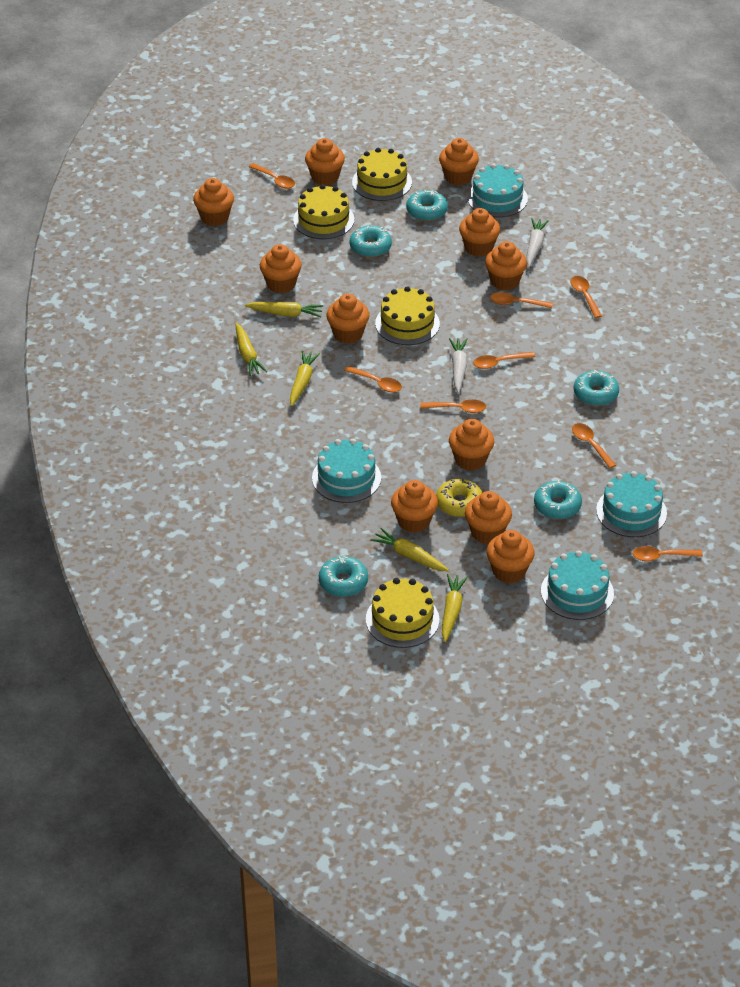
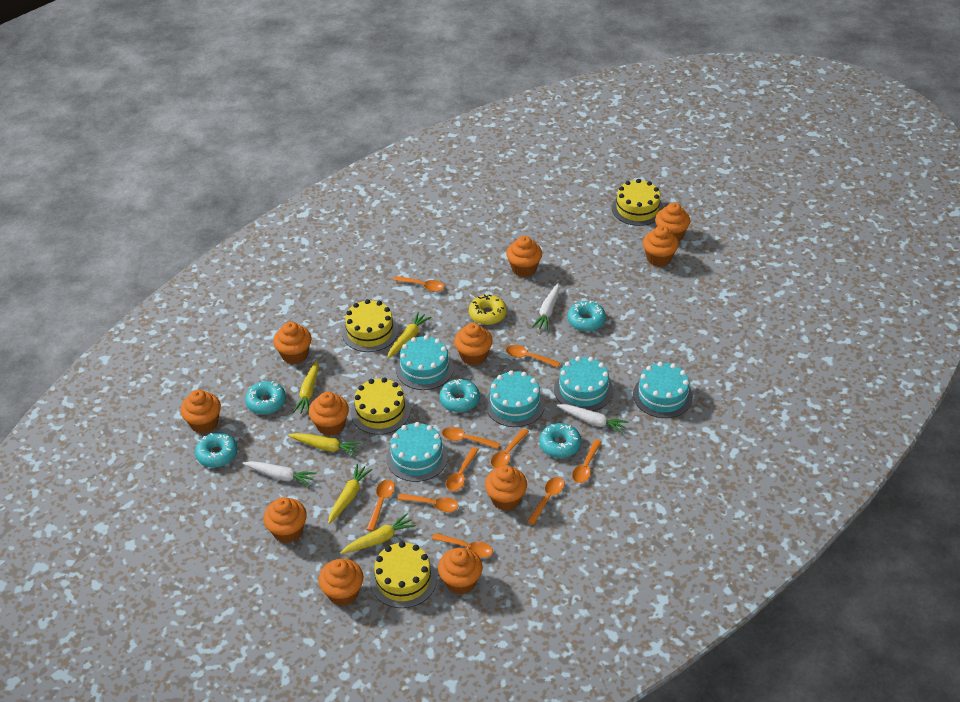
orange spoon: [249,163,295,188] [344,366,402,392] [420,399,486,413] [473,352,535,369] [490,292,553,308] [570,276,602,318] [572,423,616,468] [633,546,703,561] = 8 -> [367,479,395,531] [393,276,444,292] [398,494,458,512] [432,533,493,558] [442,427,500,449] [446,447,479,491] [491,428,529,468] [506,345,560,368] [527,477,564,525] [572,439,601,483] = 10
turquoise cake: [312,439,381,503] [467,164,528,218] [541,550,614,620] [596,471,667,537] = 4 -> [386,422,448,482] [396,335,454,390] [485,370,545,427] [554,356,613,411] [633,362,693,418] = 5
white carrot: [449,338,468,393] [526,218,549,267] = 2 -> [243,461,316,486] [532,283,560,331] [557,404,628,434] = 3

